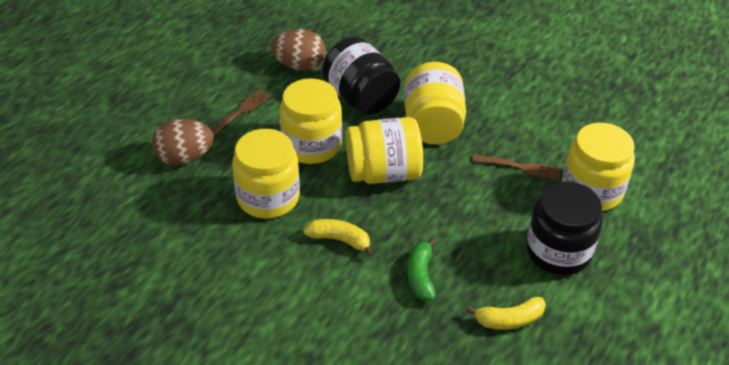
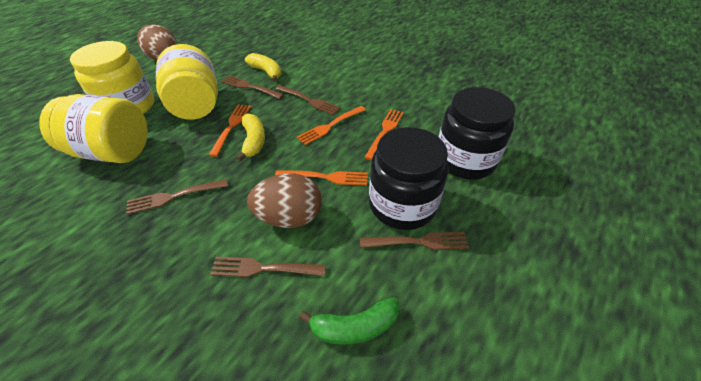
brown fork: [211,89,270,137] [472,155,561,180] = 2 -> [126,179,228,215] [210,257,326,277] [221,75,284,99] [276,85,340,115] [360,232,469,250] = 5
orange fork: none = 0 -> [209,104,251,157] [275,170,368,186] [297,106,366,145] [364,109,404,160] = 4
yellow jar: [232,129,300,219] [280,78,342,164] [346,117,423,184] [404,62,466,144] [562,123,635,211] = 5 -> [39,94,148,163] [70,41,154,114] [156,44,218,120] = 3

